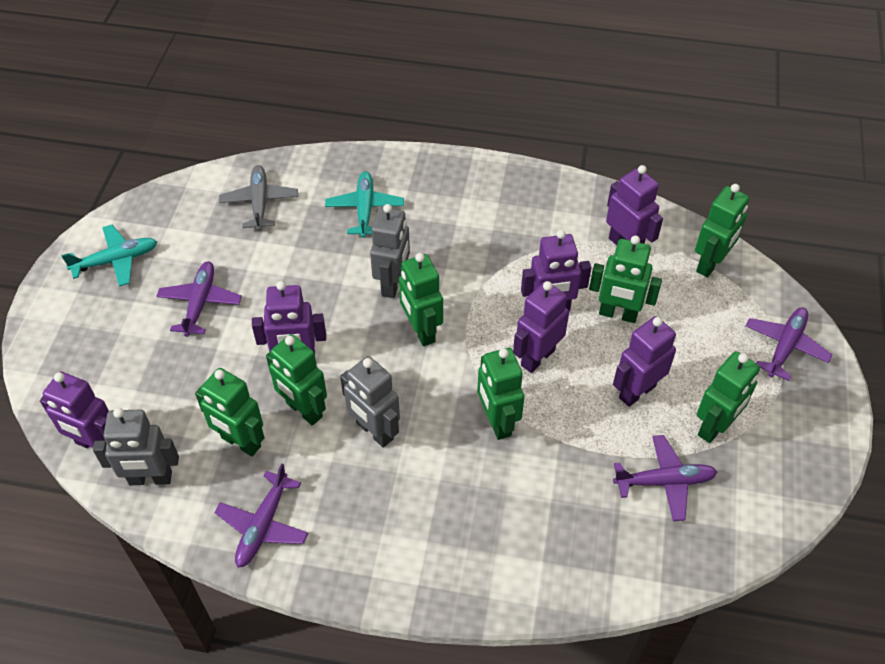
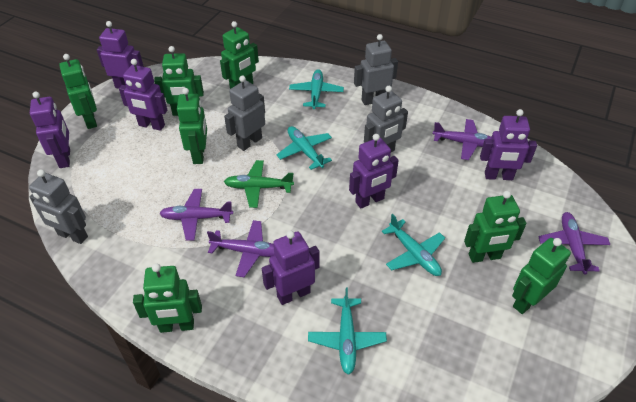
green plane: none = 0 -> [224,160,294,208] = 1
grey plane: [219,165,298,231] = 1 -> none = 0
grey robot: [93,408,179,485] [340,356,400,448] [370,204,410,298] = 3 -> [29,169,88,244] [224,75,265,151] [354,34,398,105] [364,86,408,152] = 4
turquoise plane: [61,225,157,287] [325,171,404,238] = 2 -> [276,126,332,170] [289,69,344,109] [308,287,387,375] [382,214,445,276] = 4

